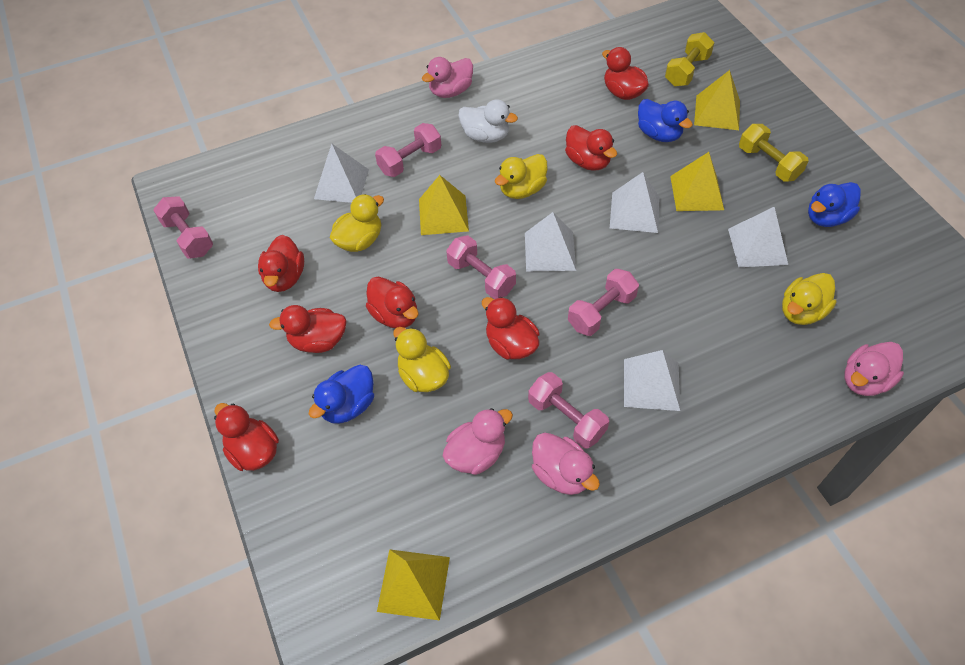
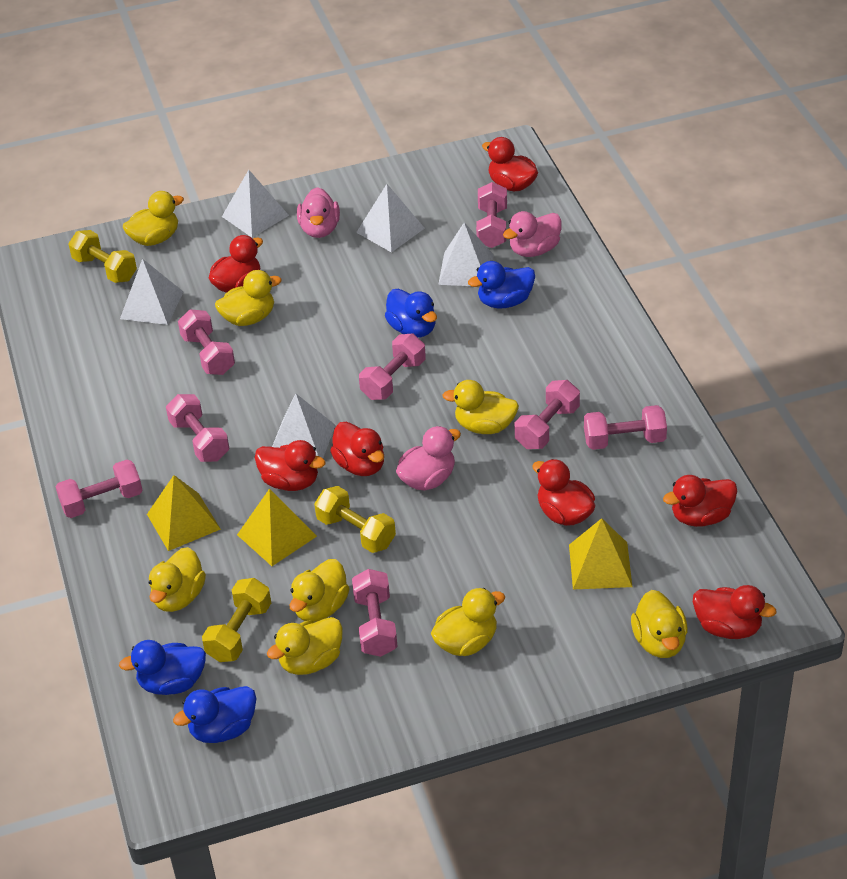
blue duck: [309,365,374,424] [638,99,693,142] [808,182,861,227] = 3 -> [119,640,206,695] [173,686,256,743] [385,289,437,338] [468,261,535,309] = 4
pink duck: [422,57,473,98] [443,408,513,475] [532,433,600,495] [845,342,904,396] = 4 -> [297,187,340,238] [396,426,461,491] [503,211,562,257] = 3
pink dumbbell: [153,196,213,258] [375,123,441,177] [446,235,516,299] [528,372,609,448] [568,269,639,336] = 5 -> [56,460,143,518] [166,394,229,462] [178,309,235,375] [352,569,398,657] [359,334,426,400] [476,182,507,248] [515,380,580,449] [584,405,667,450] = 8
white duck: [458,99,518,143] = 1 -> none = 0
yellow duck: [330,194,384,252] [393,327,451,392] [495,154,548,199] [782,273,837,325] = 4 -> [123,191,184,246] [149,547,206,612] [215,270,281,326] [267,617,343,675] [289,559,350,622] [431,588,505,656] [442,380,519,434] [631,590,688,658] = 8
yellow dumbbell: [665,32,714,86] [739,124,808,182] = 2 -> [68,230,137,283] [202,578,271,662] [314,486,396,553] = 3
yellow pyramid: [377,549,450,621] [419,175,469,235] [670,152,724,211] [694,70,740,130] = 4 -> [147,475,221,551] [237,488,317,566] [569,518,632,590] = 3

